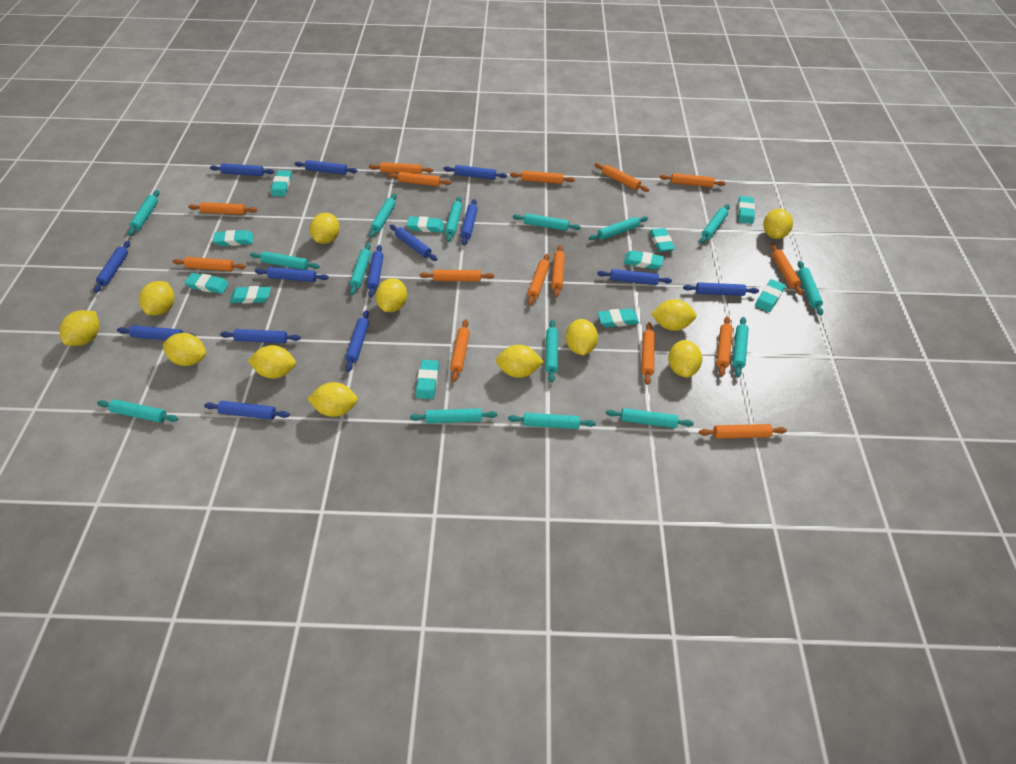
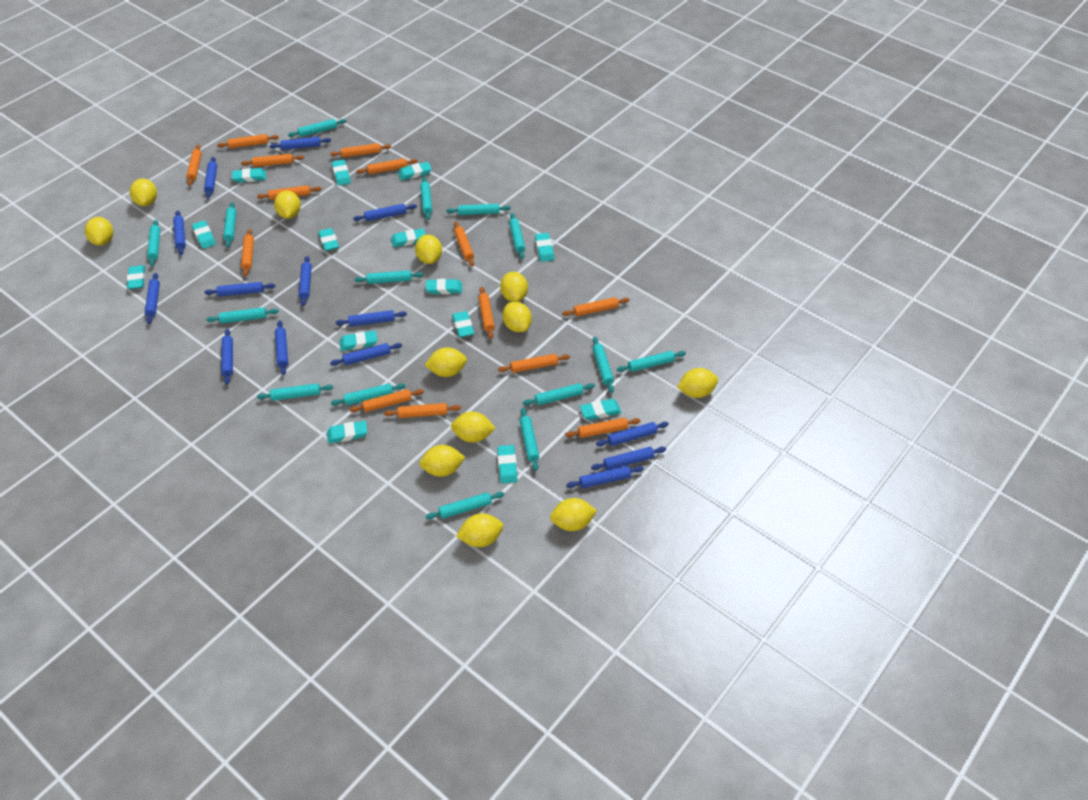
orange rolling pin: [173,257,246,271] [188,202,257,215] [369,162,433,174] [387,172,452,187] [420,270,494,282] [450,319,470,382] [510,171,575,184] [528,254,550,305] [551,245,565,297] [595,163,649,192] [641,322,655,385] [660,173,726,187] [699,424,787,439] [716,316,733,377] [771,244,803,295] = 15 -> [187,145,202,186] [217,134,279,149] [241,154,304,167] [241,229,254,277] [257,185,322,200] [330,143,391,158] [349,389,424,412] [356,158,418,174] [384,403,461,418] [454,221,474,266] [478,287,495,339] [498,354,570,373] [562,297,630,316] [565,418,640,438] = 14
turquoise eraser: [185,273,229,294] [213,230,254,246] [230,286,271,303] [271,170,292,197] [407,216,444,233] [416,360,439,399] [598,308,639,327] [624,251,664,269] [649,228,675,252] [738,196,755,224] [755,279,785,312] = 11 -> [127,265,145,289] [192,220,216,249] [232,168,266,183] [318,228,339,251] [327,421,367,443] [332,159,351,186] [339,331,377,351] [391,228,426,247] [398,162,432,180] [426,279,462,294] [452,311,474,337] [497,445,518,483] [535,233,554,262] [580,399,621,420] = 14

